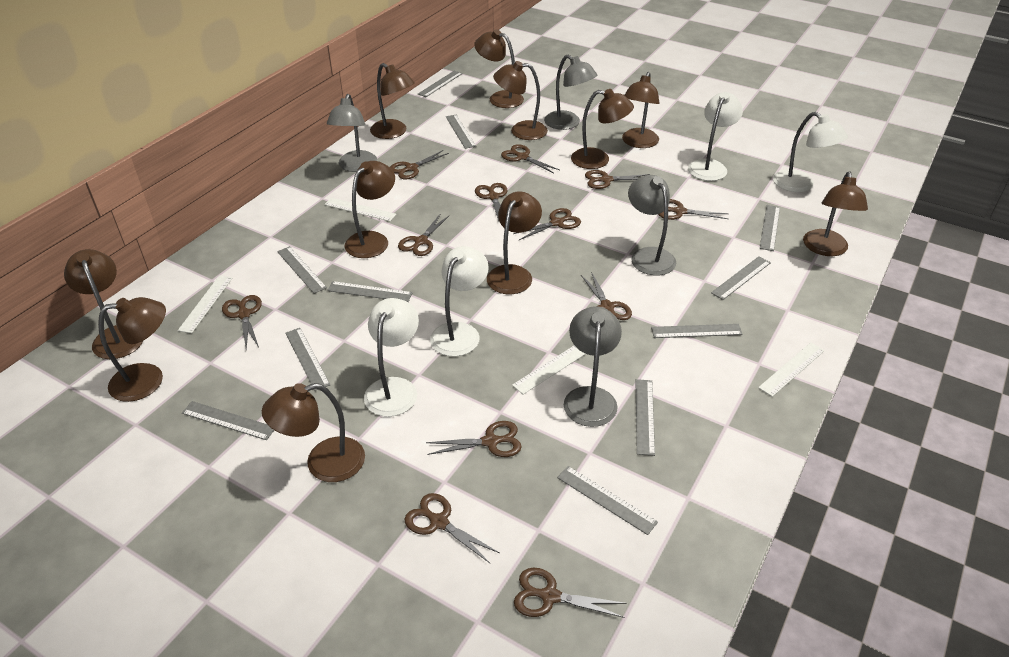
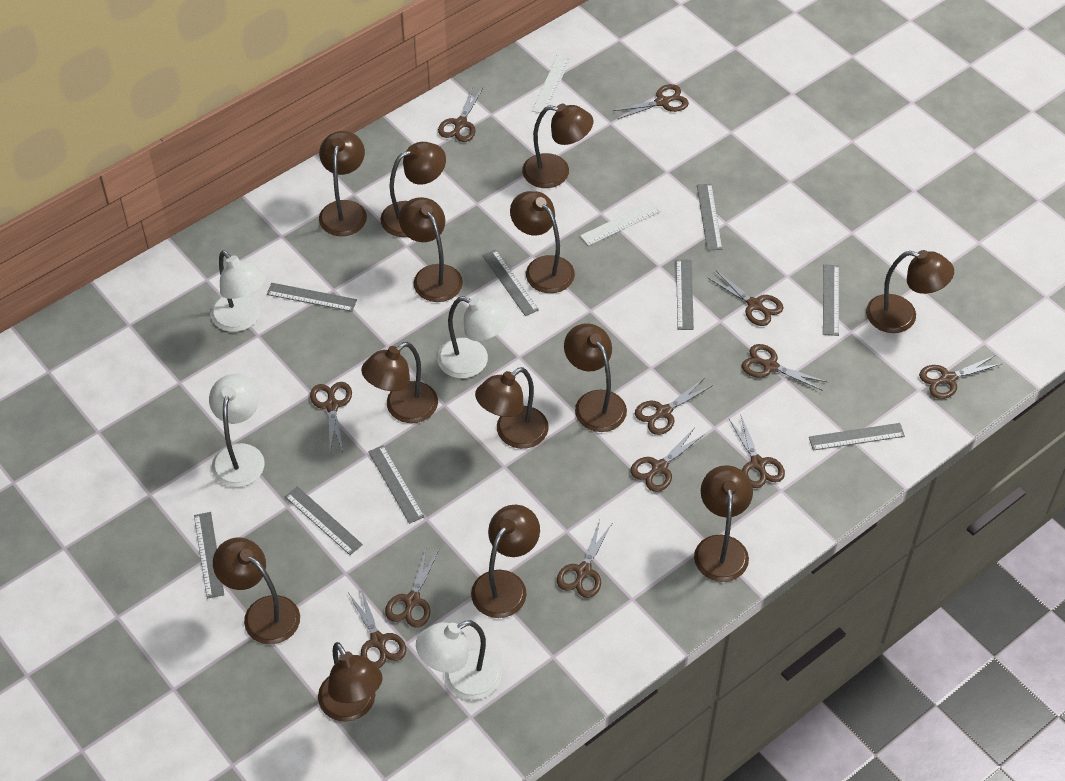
brown lamp: [64,249,143,359] [98,297,166,402] [262,383,365,482] [345,161,395,258] [370,63,415,139] [474,29,524,108] [487,191,542,294] [493,61,548,140] [571,89,634,169] [622,72,659,148] [803,172,868,256] = 11 -> [213,538,300,644] [318,642,383,722] [319,131,367,236] [361,342,438,423] [380,142,446,237] [399,197,463,302] [471,505,540,618] [475,367,549,449] [510,191,575,293] [522,104,593,188] [564,323,627,432] [694,465,753,582] [866,250,954,333] = 13
grey lamp: [327,94,377,172] [544,55,597,130] [564,306,622,427] [628,175,676,275] = 4 -> none = 0
grey ruler: [182,401,274,440] [277,246,327,294] [286,328,330,391] [327,281,413,302] [418,71,462,97] [446,115,476,149] [557,466,658,535] [635,379,655,456] [651,324,743,338] [711,256,771,300] [760,205,780,251] = 11 -> [194,512,224,599] [267,283,357,312] [285,486,363,555] [368,445,425,524] [482,250,539,316] [676,259,694,330] [697,184,722,250] [809,423,905,451] [823,264,839,336] = 9
white ruler: [178,275,232,333] [324,198,396,221] [512,345,585,395] [758,342,825,397] = 4 -> [532,55,570,115] [580,201,661,246] = 2

